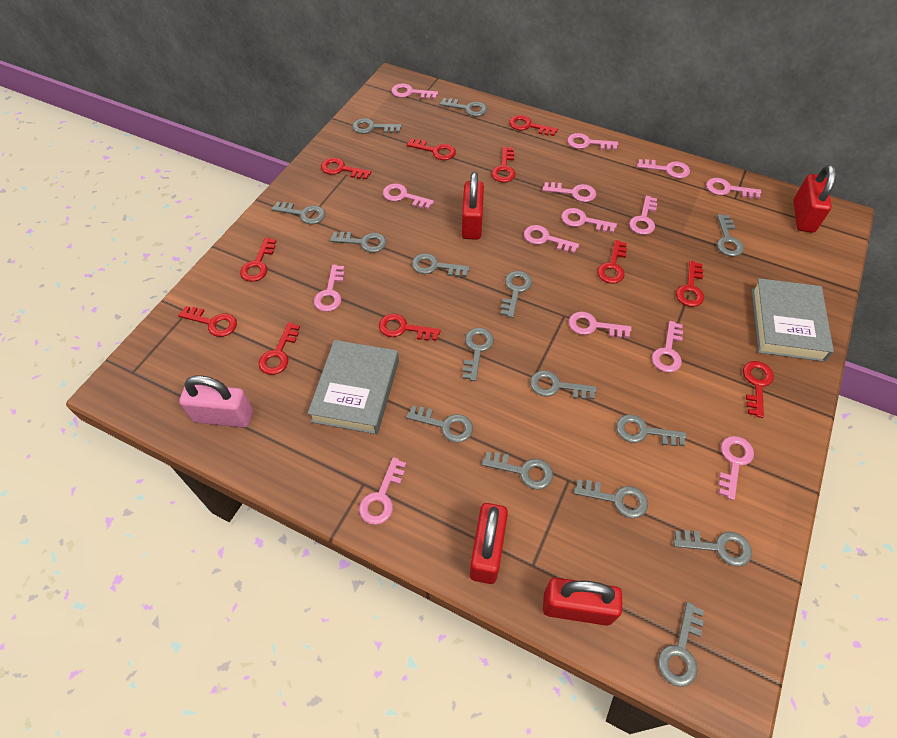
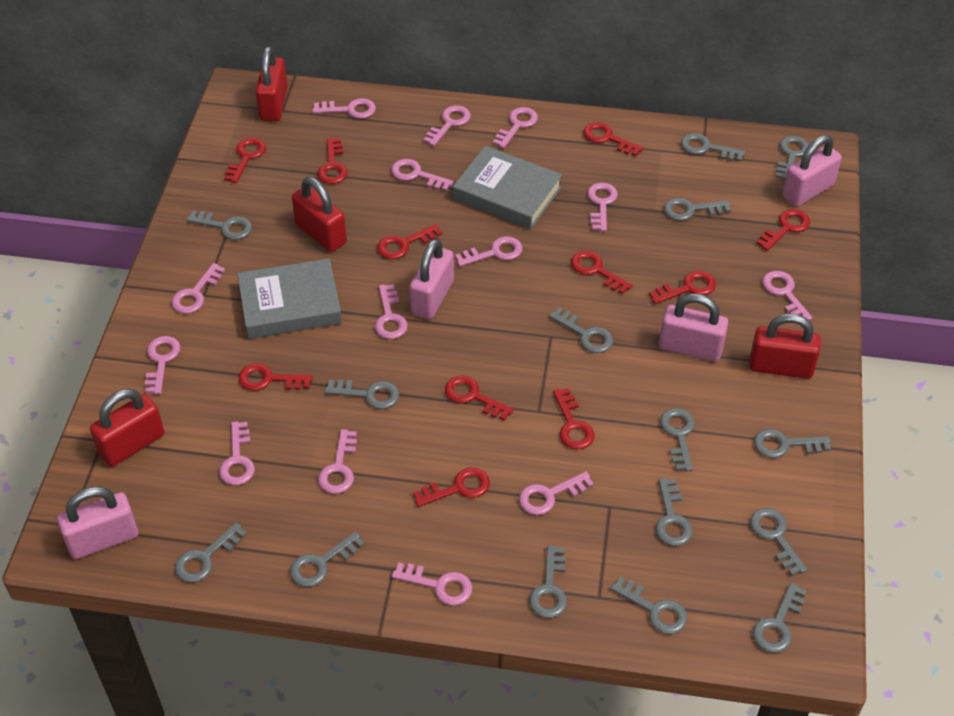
pink padlock: [179,375,253,428] = 1 -> [57,487,138,559] [410,239,454,319] [659,293,728,361] [782,135,842,207] = 4

